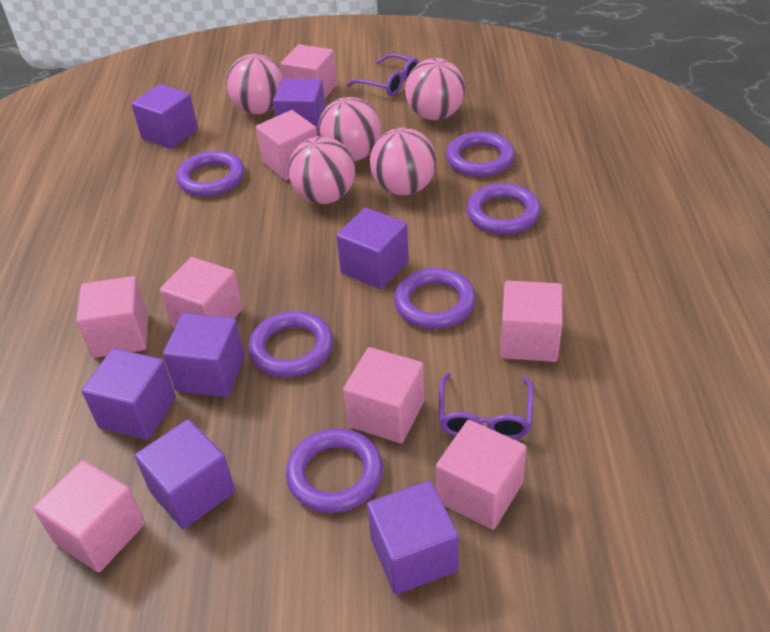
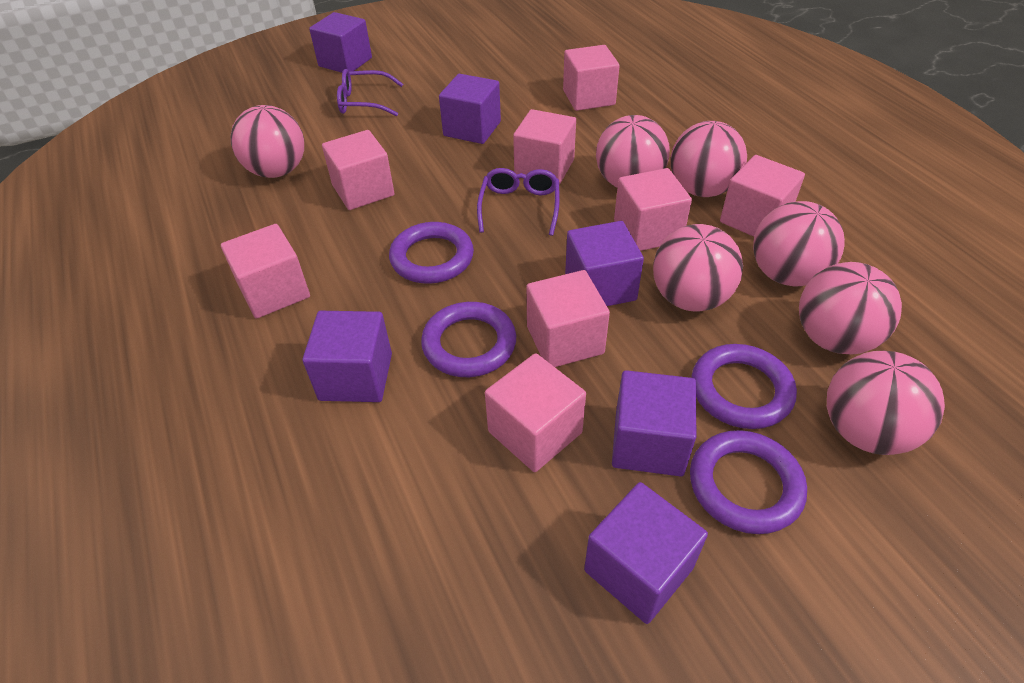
pink ball: [226,54,285,114] [288,136,355,204] [318,97,381,161] [370,128,436,195] [405,58,465,120] = 5 -> [230,105,304,178] [596,115,670,188] [653,224,743,311] [671,121,747,197] [753,201,845,287] [799,262,902,355] [827,351,945,455] = 7
purple cube: [81,348,176,440] [131,84,198,149] [135,419,235,529] [163,313,245,397] [273,78,325,136] [336,207,409,289] [367,480,459,594] = 7 -> [302,311,392,402] [309,12,372,73] [439,74,501,144] [565,221,644,306] [584,482,708,624] [612,370,696,477] = 6
purple ring: [176,151,245,197] [248,311,333,377] [286,428,383,513] [394,268,476,329] [446,132,515,177] [466,183,541,234] = 6 -> [389,222,474,284] [421,302,516,377] [690,430,807,534] [691,344,797,429] = 4

